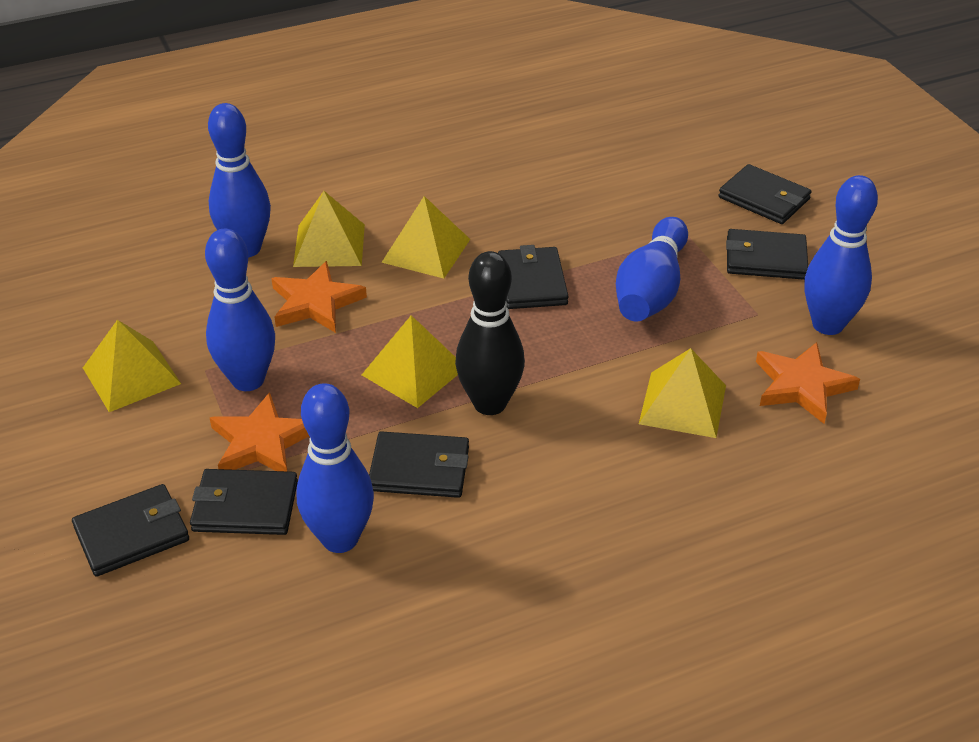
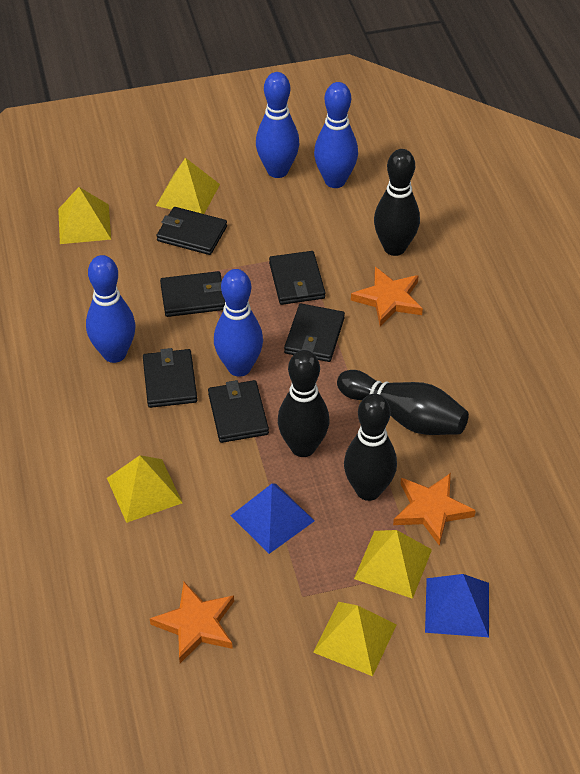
black bowling pin: [455,251,525,415] = 1 -> [278,350,329,457] [337,370,469,435] [344,394,397,501] [374,149,420,256] = 4
blue bowling pin: [205,229,275,391] [208,103,271,257] [297,383,374,553] [616,217,688,322] [804,175,878,335] = 5 -> [86,255,135,363] [214,269,263,377] [256,72,299,178] [314,82,358,188] = 4
blue pyramid: none = 0 -> [231,483,315,554] [425,574,489,637] = 2

